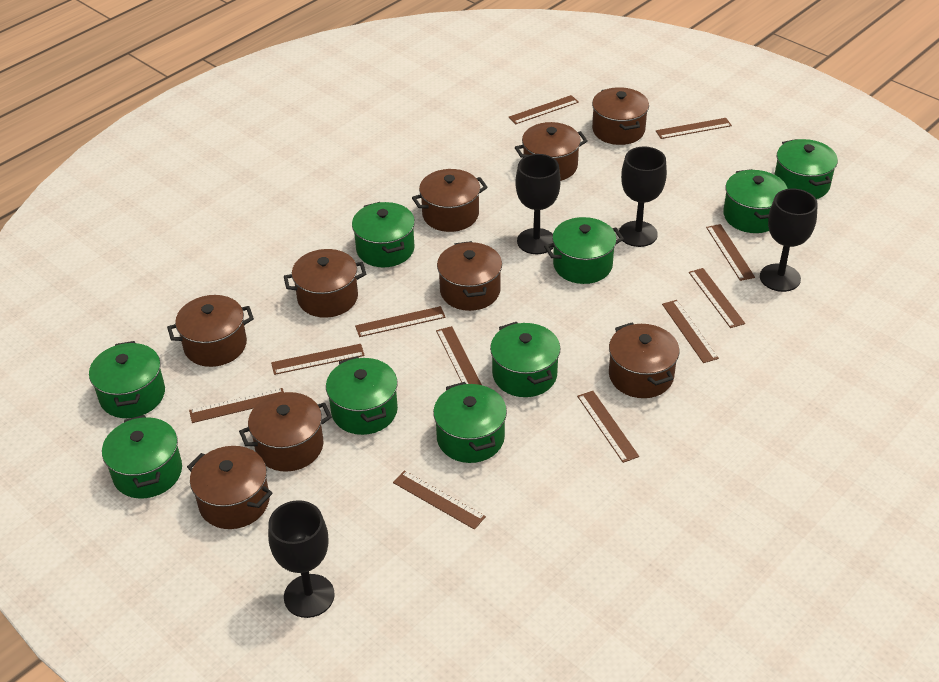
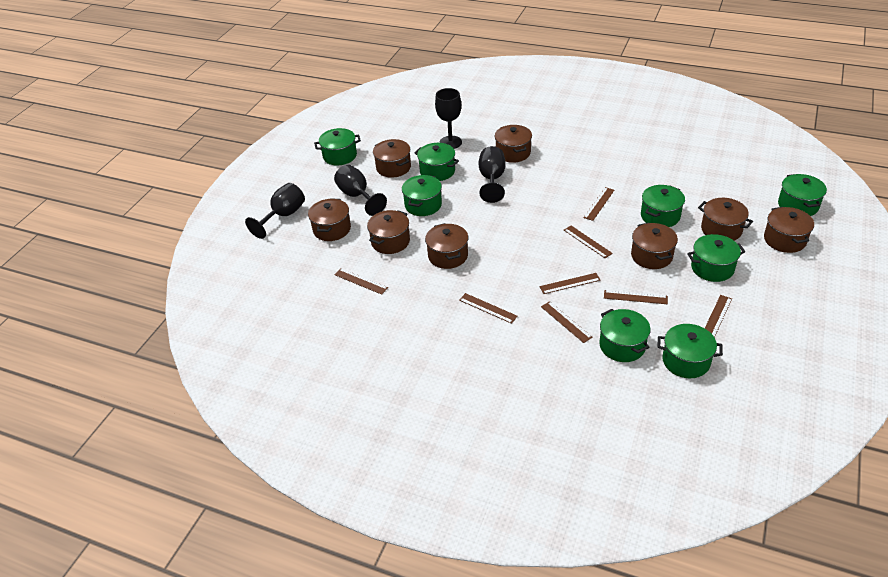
brown pot: [167,295,254,367] [187,446,273,529] [239,392,332,472] [284,249,366,318] [412,169,488,232] [437,241,502,311] [515,122,588,181] [592,87,649,145] [609,323,680,398] = 9 -> [308,198,351,241] [367,210,410,254] [373,139,411,178] [425,223,468,269] [495,125,532,163] [631,222,678,269] [698,198,753,241] [764,207,814,253] = 8
brown ruler: [189,388,284,423] [271,344,365,375] [355,306,446,337] [393,470,486,530] [436,326,482,385] [508,95,579,124] [577,391,639,463] [656,118,732,139] [662,300,719,363] [689,268,745,328] [706,224,755,281] = 11 -> [334,268,388,295] [459,293,518,324] [540,273,601,294] [541,301,593,343] [564,226,613,258] [583,187,614,221] [604,290,668,304] [705,295,732,338] = 8
green pot: [89,341,165,418] [102,415,182,499] [326,356,398,435] [352,202,415,267] [433,382,507,463] [490,322,560,397] [544,217,624,284] [723,169,788,233] [774,139,838,199] = 9 -> [314,128,361,165] [402,175,442,216] [414,143,459,181] [599,309,651,362] [641,185,685,227] [657,324,723,378] [687,234,746,282] [778,174,827,216] = 8

